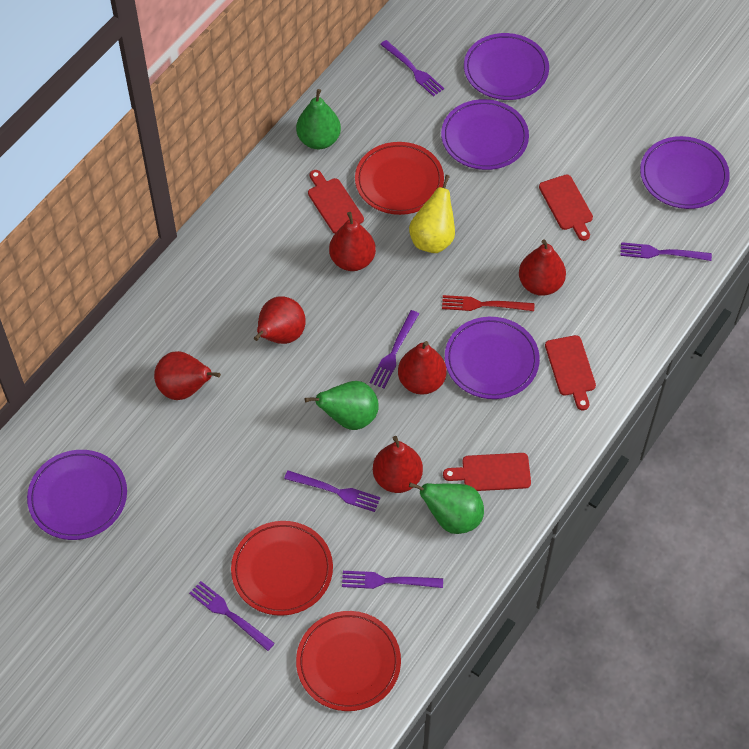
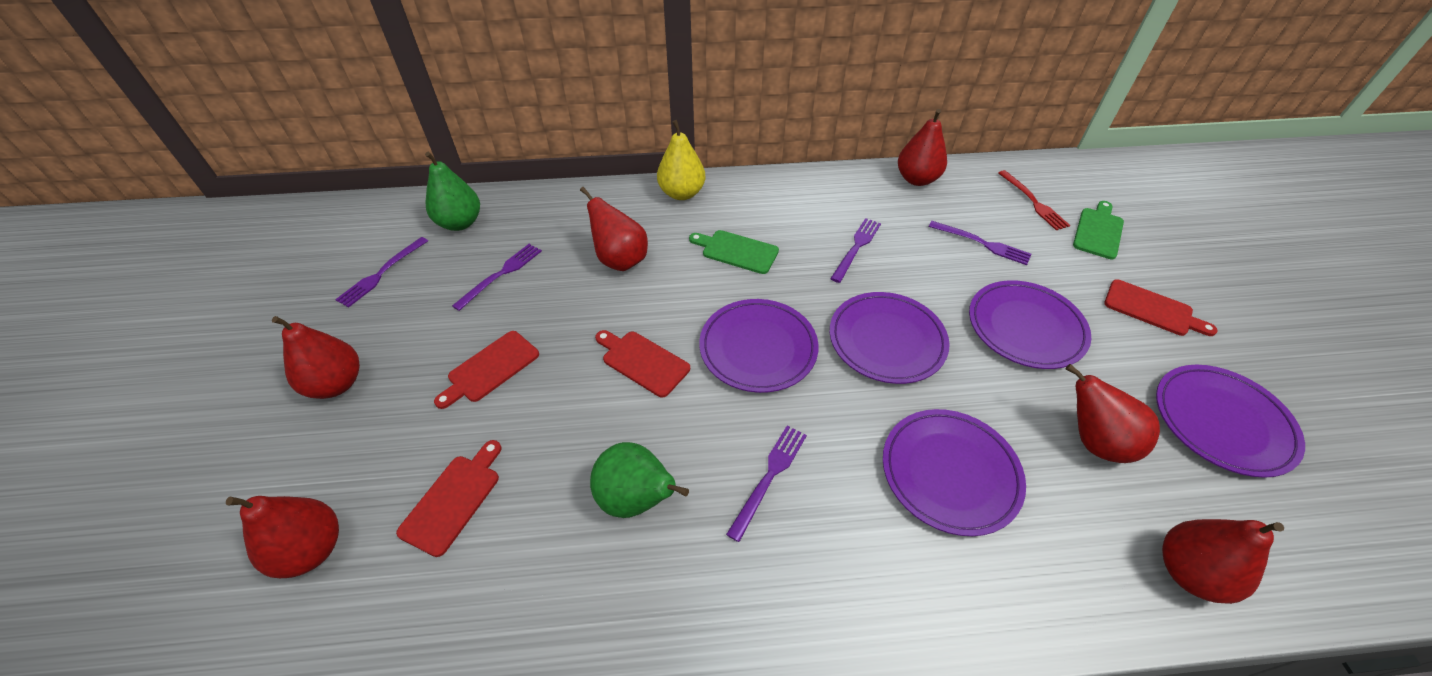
green cutting board: none = 0 -> [689,230,779,274] [1073,201,1124,259] = 2
green pear: [296,89,341,149] [305,381,379,430] [409,482,484,534] = 3 -> [425,152,480,231] [590,442,689,518] = 2
purple fork: [189,581,275,651] [284,471,380,512] [342,571,443,589] [370,310,419,388] [380,40,444,97] [620,242,712,261] = 6 -> [335,237,428,308] [452,244,542,311] [726,425,807,542] [830,218,881,283] [928,221,1031,265] = 5
red plate: [231,521,333,616] [296,611,401,711] [355,142,444,215] = 3 -> none = 0

